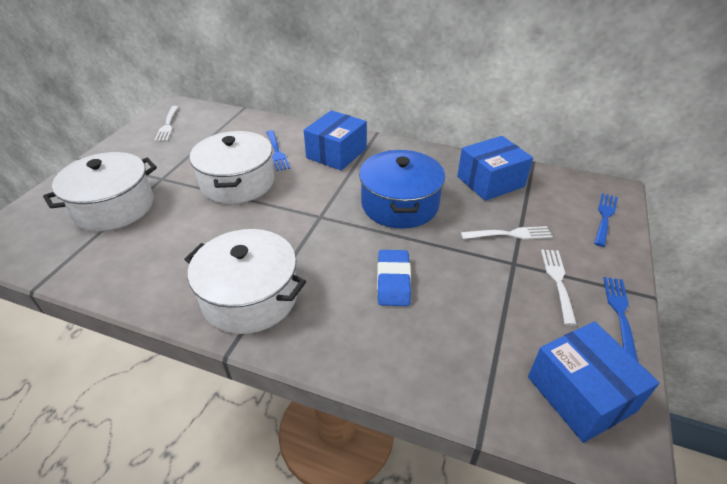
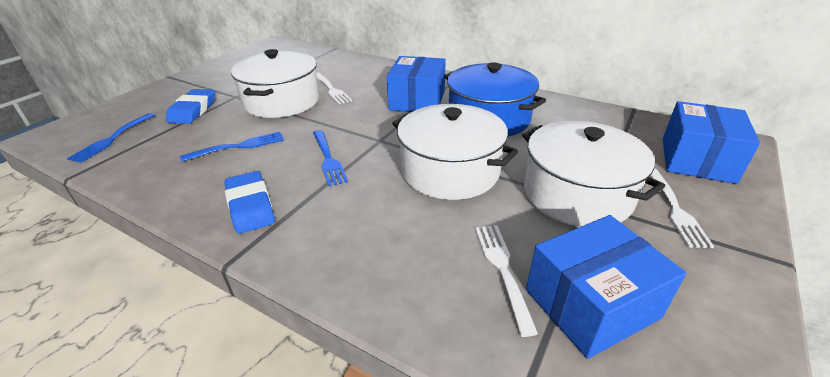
blue eraser: [377,250,411,306] = 1 -> [166,89,215,124] [224,171,275,234] = 2

